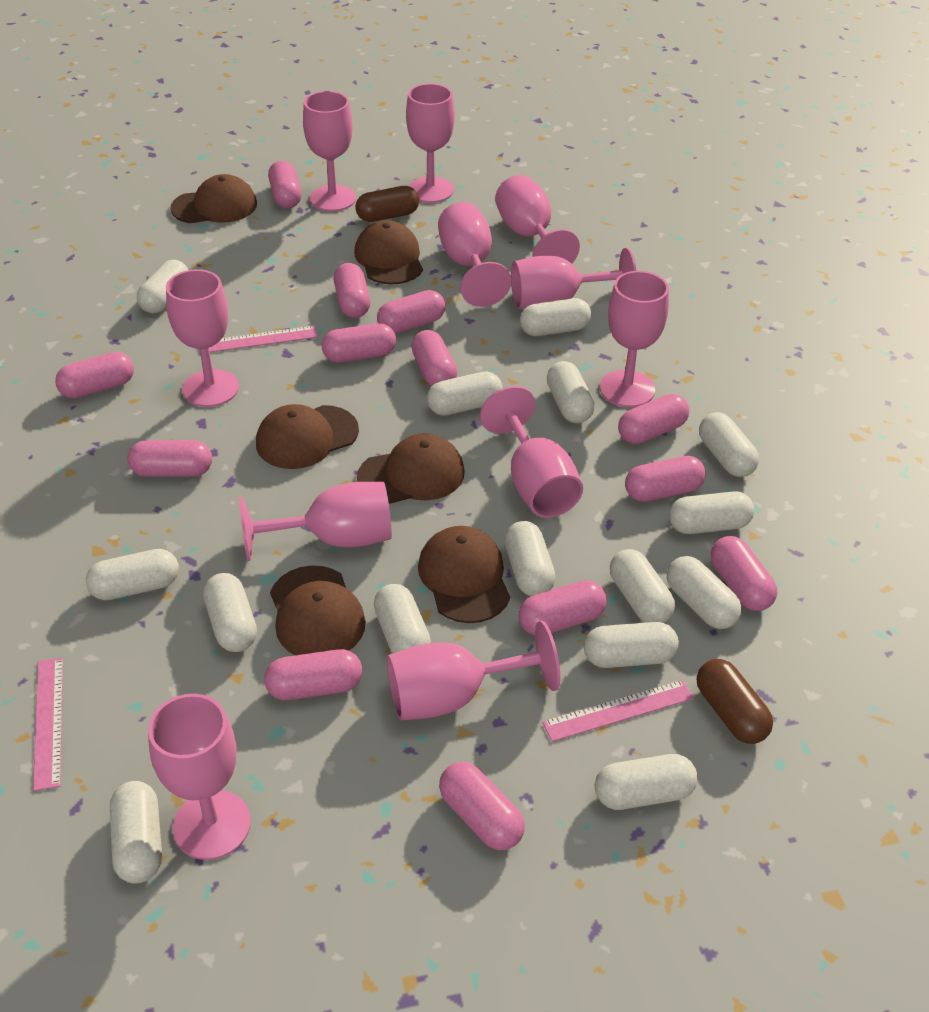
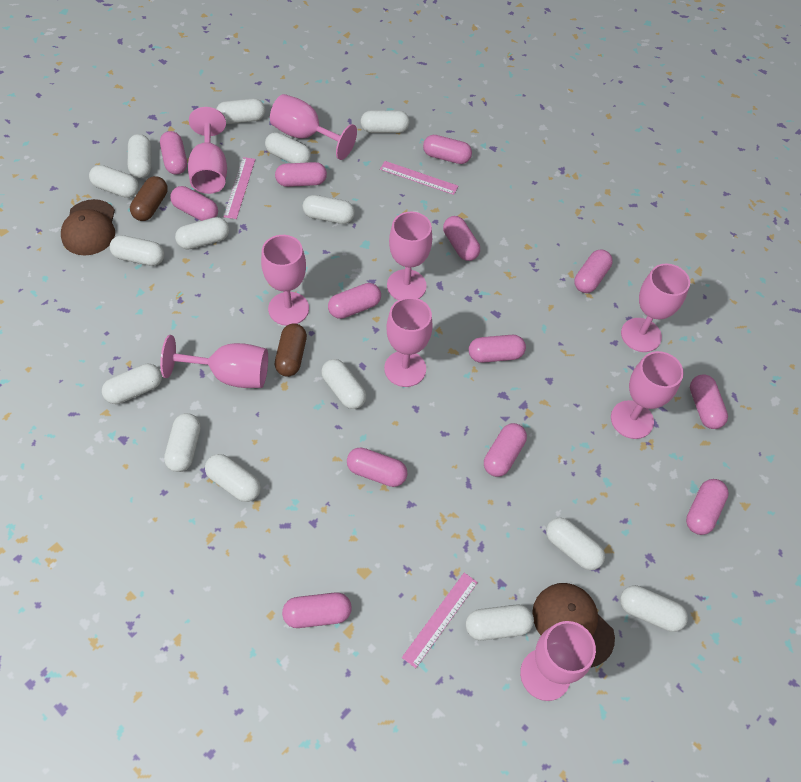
brown cap: [170,174,257,223] [256,404,359,469] [270,565,366,655] [354,220,423,285] [357,433,465,504] [418,526,510,623] = 6 -> [61,199,115,256] [532,583,615,667] = 2
pink goblet: [148,694,251,860] [166,269,239,407] [239,482,392,561] [303,91,356,211] [387,621,560,720] [406,83,455,203] [438,202,511,307] [480,386,583,518] [495,175,580,264] [511,248,636,309] [600,271,669,407] = 11 -> [160,335,268,388] [188,107,227,194] [261,235,309,326] [270,94,357,160] [384,297,433,387] [387,212,432,300] [520,621,596,701] [611,351,684,439] [621,264,690,352] = 9

